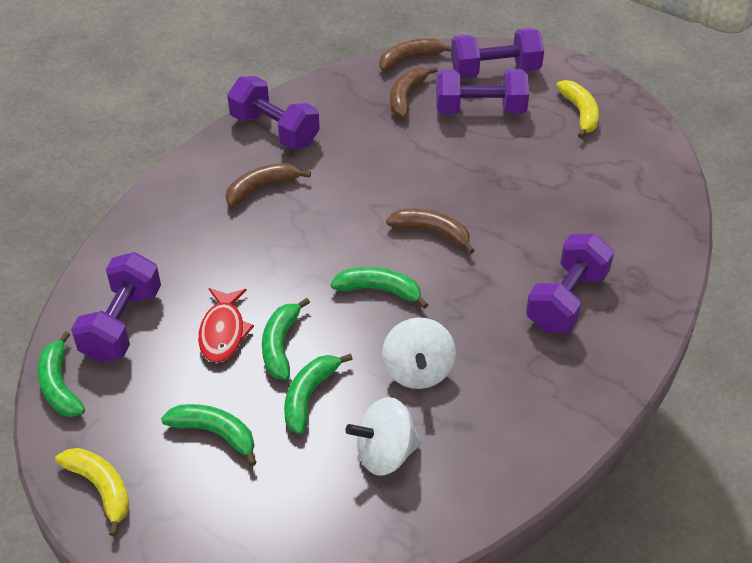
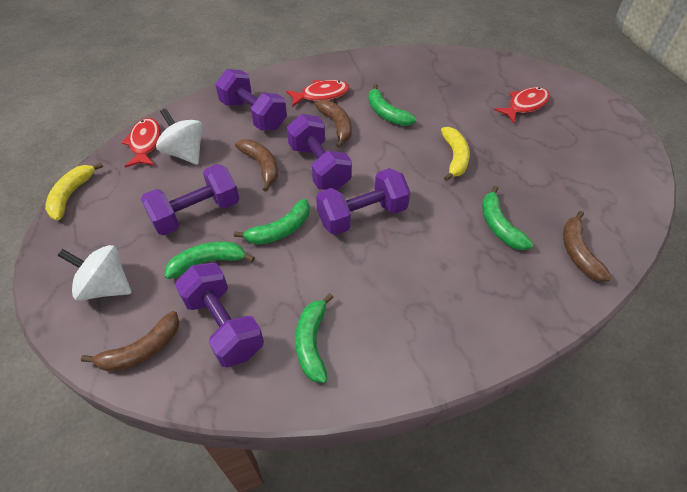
red fish: [198,288,254,363] = 1 -> [121,118,161,167] [286,80,349,107] [494,87,550,123] = 3

